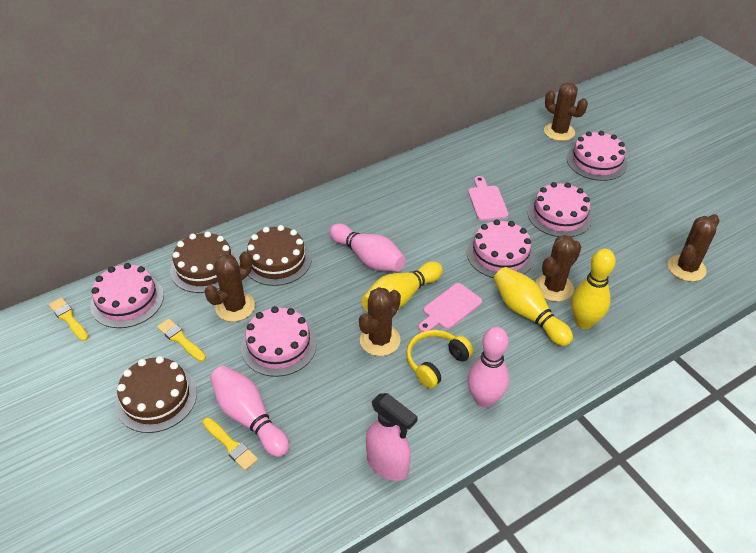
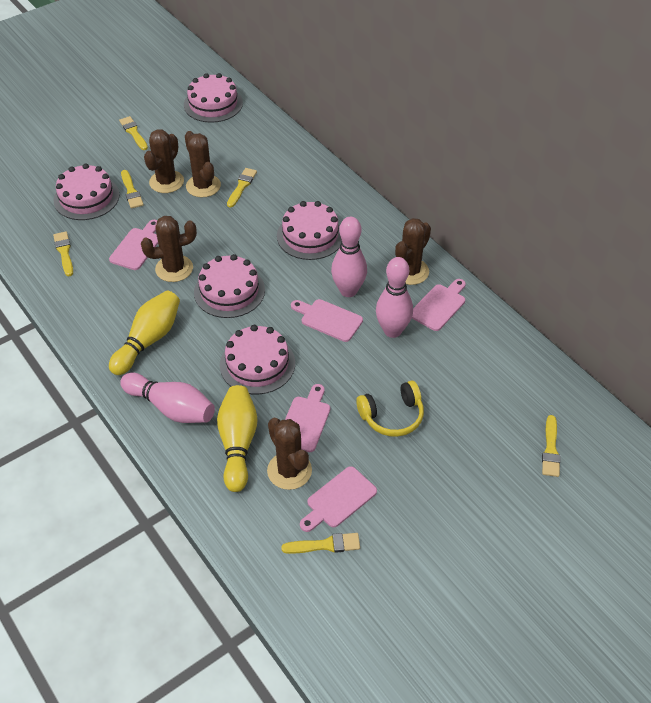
brown cake: [115,356,197,433] [170,232,239,293] [247,225,312,286] = 3 -> none = 0
pink cutting board: [418,283,482,332] [468,176,509,221] = 2 -> [109,220,158,270] [285,384,330,452] [291,299,363,342] [300,466,377,532] [412,279,466,331] = 5
pink spray bottle: [366,393,418,481] = 1 -> none = 0
yellow bowling pin: [361,261,443,312] [494,267,573,346] [571,249,616,329] = 3 -> [109,291,180,375] [217,385,258,492] = 2
yellow brush: [49,297,89,341] [157,318,206,362] [203,417,258,471] = 3 -> [53,232,73,276] [119,116,148,150] [121,170,144,209] [227,168,257,208] [281,533,360,554] [542,415,560,477] = 6

